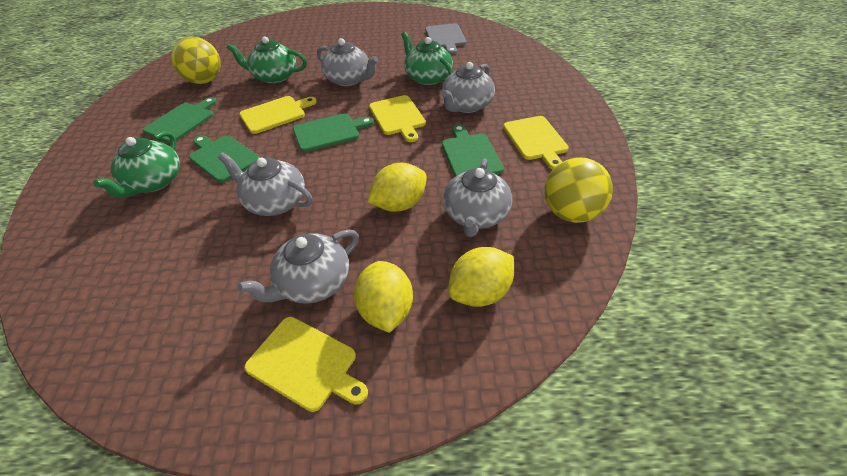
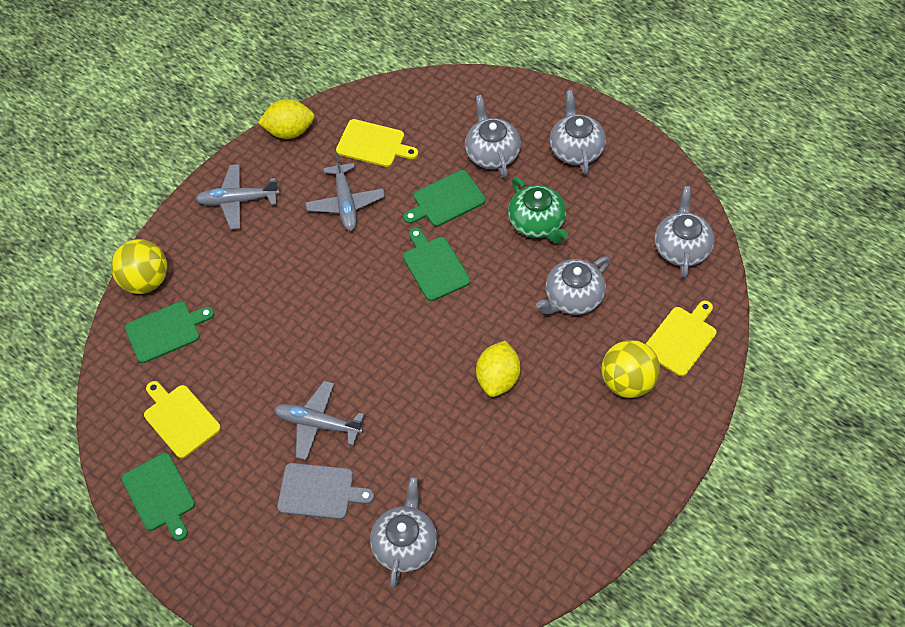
green teapot: [93,131,180,198] [227,36,307,84] [401,31,453,85] = 3 -> [508,177,568,243] = 1
grey plane: none = 0 -> [195,164,279,230] [274,381,364,460] [305,153,385,231] = 3
yellow cutting board: [239,96,317,134] [244,317,368,412] [369,95,426,142] [503,116,569,170] = 4 -> [144,381,221,458] [336,119,418,167] [646,301,716,376] = 3
yellow lemon: [354,261,413,333] [368,163,427,212] [448,247,514,307] = 3 -> [258,99,314,139] [476,341,520,397] = 2

